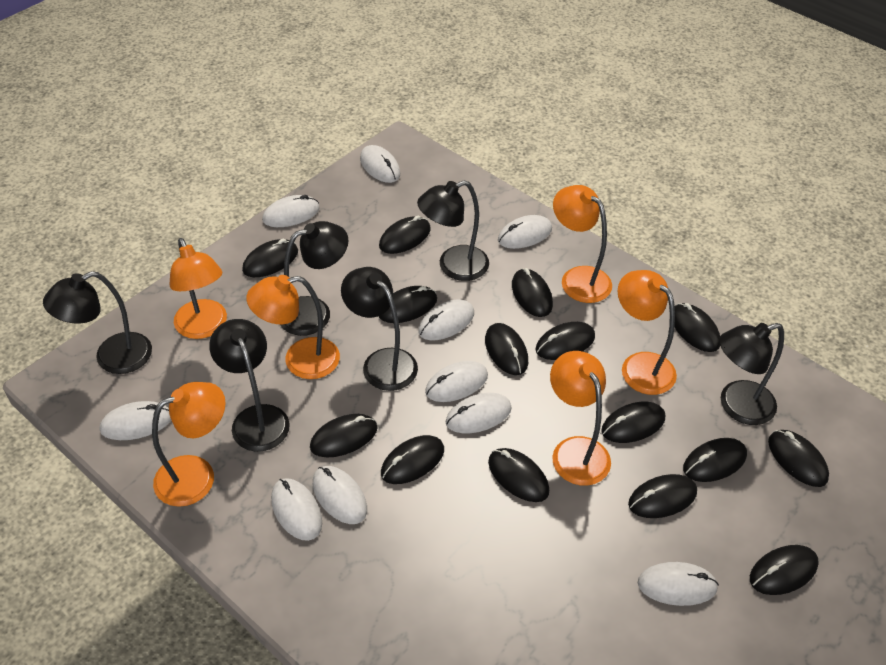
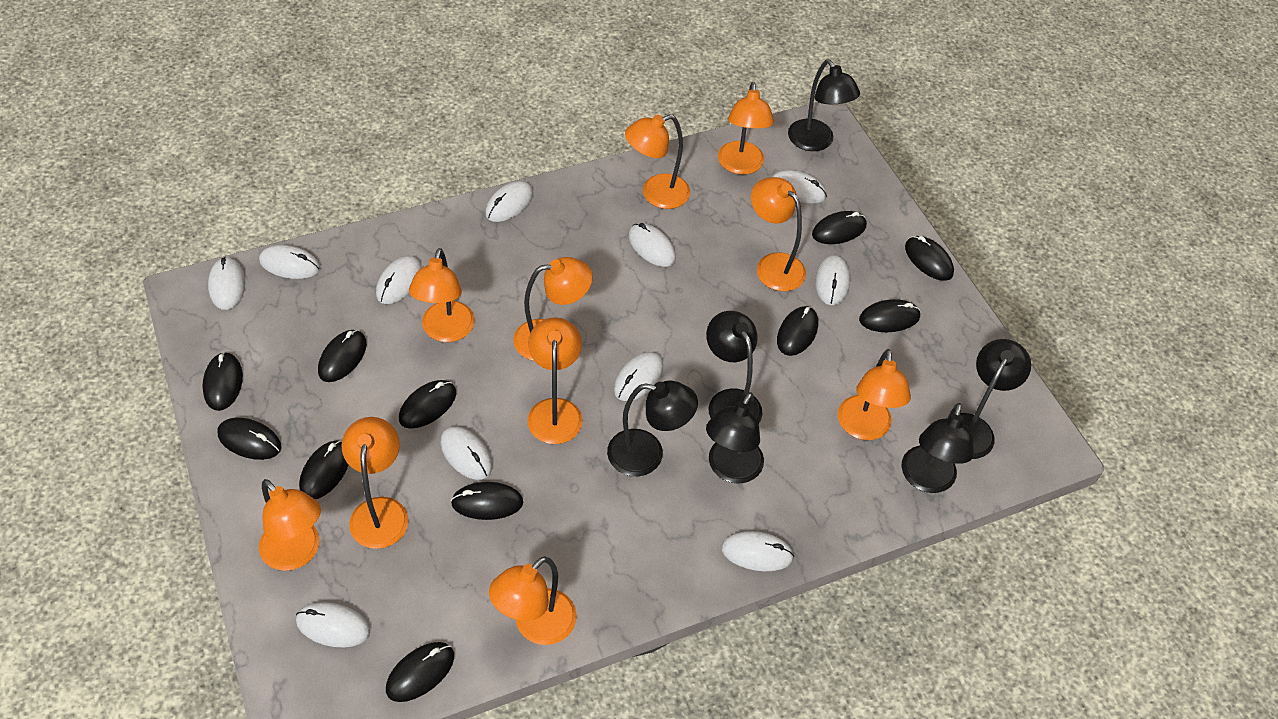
black mouse: [242,239,298,277] [310,414,378,458] [379,216,431,254] [379,286,437,323] [381,435,444,484] [485,323,528,375] [488,448,549,502] [512,268,553,317] [536,322,595,360] [601,402,665,443] [628,474,697,518] [675,303,720,352] [683,438,747,482] [750,545,819,595] [768,430,829,487] = 15 -> [203,352,243,411] [217,418,282,460] [299,440,349,499] [318,330,367,382] [386,642,454,702] [399,380,456,429] [451,482,523,520] [777,306,818,356] [812,211,867,244] [859,299,921,332] [905,236,954,281] = 11
orange lamp: [152,382,225,507] [169,238,227,339] [246,275,340,379] [550,351,611,486] [553,185,612,303] [618,270,677,395] = 6 -> [259,479,321,571] [342,417,409,549] [409,248,475,342] [489,556,577,645] [513,257,593,361] [527,317,583,444] [625,114,690,209] [718,82,774,175] [751,177,806,291] [838,349,911,440] = 10
white mouse: [100,401,171,440] [262,195,320,227] [271,478,322,541] [313,466,367,524] [360,145,400,183] [418,300,474,340] [425,361,488,402] [445,393,512,433] [498,215,552,249] [638,562,719,606] = 10 -> [208,257,245,310] [259,245,320,279] [296,602,370,647] [376,256,421,304] [441,426,492,480] [485,181,533,222] [614,352,663,401] [628,223,676,267] [721,531,794,571] [772,170,827,204] [815,255,850,305] = 11

